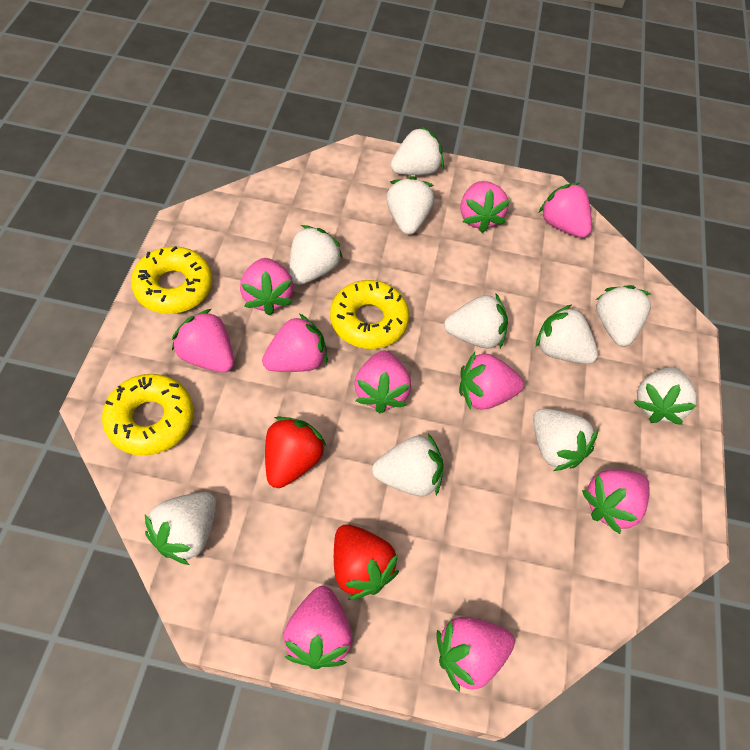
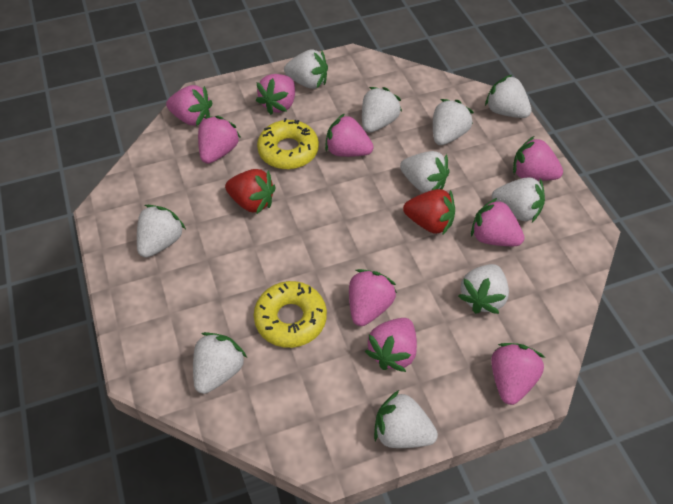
pink strawberry: [172,309,234,373] [240,258,294,315] [262,313,328,372] [283,586,352,669] [354,351,411,413] [436,617,515,693] [459,352,524,410] [461,181,510,233] [539,183,592,238] [582,469,650,534] = 10 -> [166,85,212,126] [198,116,241,164] [256,74,295,115] [325,113,374,157] [349,269,397,326] [365,318,417,372] [471,198,524,246] [491,343,546,405] [513,136,563,181] = 9
yellow donut: [102,374,194,456] [131,246,212,314] [330,280,409,349] = 3 -> [254,281,327,348] [257,118,319,169] = 2

